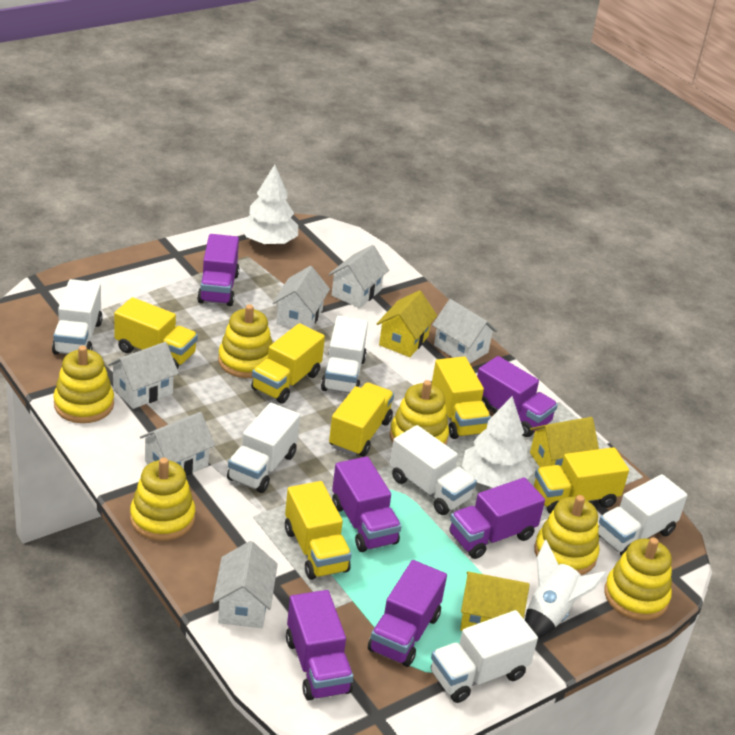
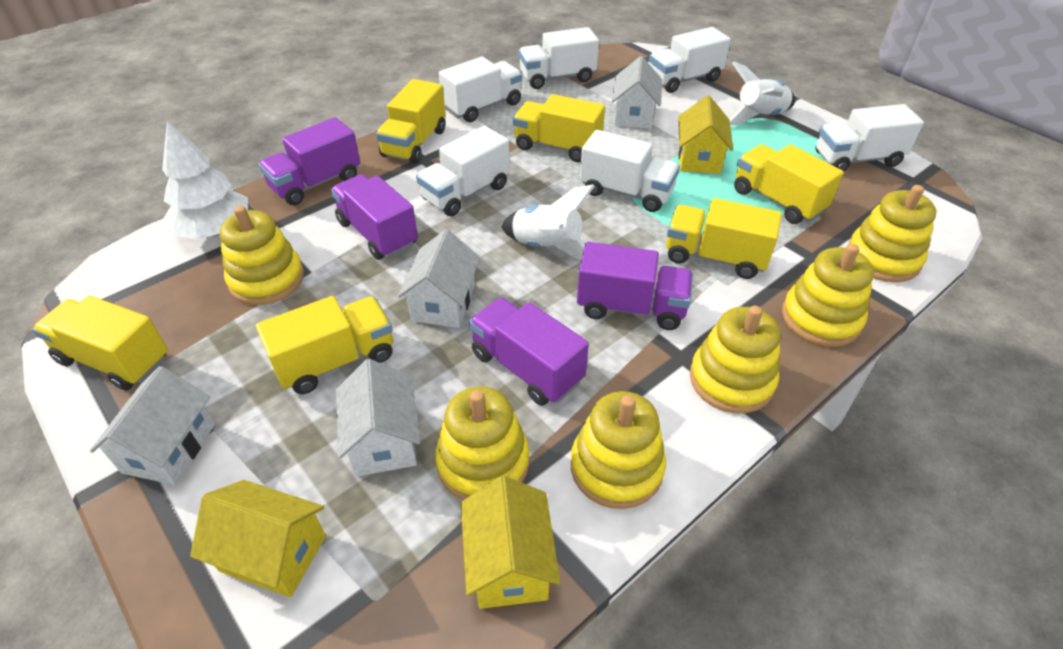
purple truck: [197,234,239,306] [286,590,353,701] [332,456,402,552] [368,560,447,667] [449,477,545,559] [477,356,558,437] = 6 -> [258,117,361,205] [331,174,418,260] [469,298,589,406] [577,242,693,330] = 4
white house: [108,342,179,409] [140,412,215,476] [213,541,278,628] [273,266,330,329] [328,245,389,308] [432,299,498,363] = 6 -> [90,366,215,485] [336,359,420,477] [398,229,480,328] [611,56,662,129] = 4
white rocket: [525,540,607,638] = 1 -> [501,184,595,260] [729,61,795,125] = 2
white tree: [240,165,298,246] [462,396,533,488] = 2 -> [162,121,248,240] = 1

